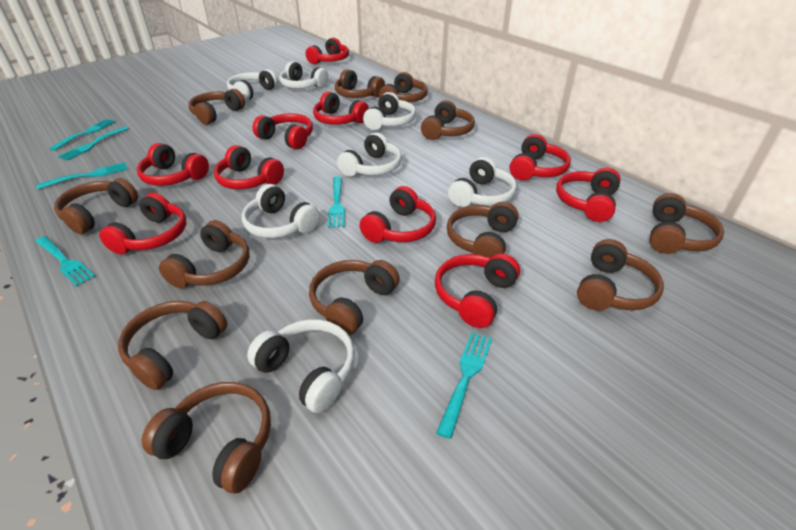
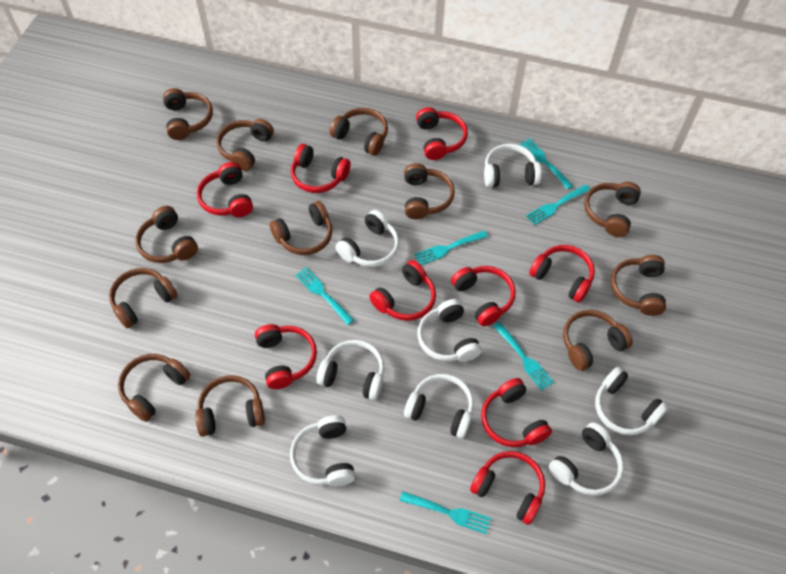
red headphones: [99,193,186,254] [137,143,209,186] [214,145,284,189] [253,113,313,149] [306,38,349,64] [313,91,369,125] [360,186,436,243] [435,253,520,328] [510,134,571,180] [556,168,621,222] = 10 -> [197,162,253,217] [255,324,317,389] [291,144,351,193] [369,260,436,321] [416,107,468,160] [451,266,516,327] [470,451,545,525] [481,378,552,447] [529,245,595,303] = 9
white headphones: [227,69,278,101] [242,184,320,238] [247,319,355,413] [279,61,329,88] [337,132,402,177] [363,92,416,130] [448,157,517,207] = 7 -> [290,415,355,487] [316,340,384,400] [335,210,399,267] [404,374,474,438] [417,299,482,362] [484,144,542,187] [549,422,624,496] [595,367,668,435] = 8

